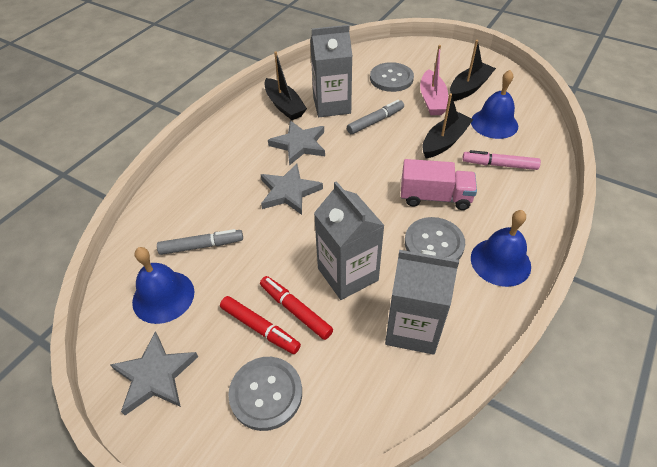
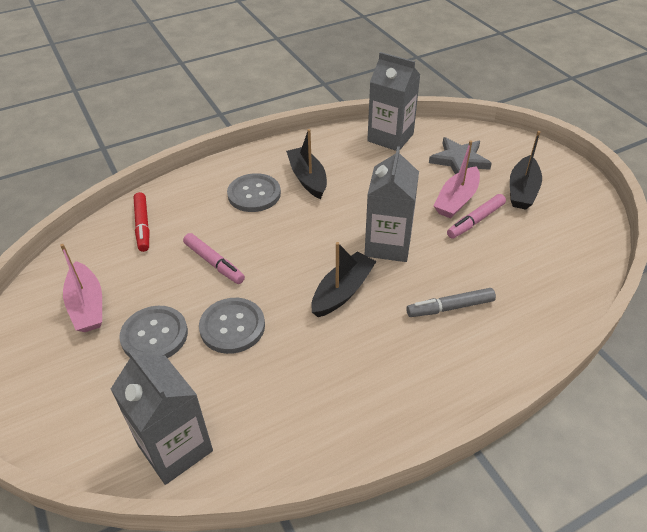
blue bell: [132,247,195,324] [471,70,518,139] [471,210,531,287] = 3 -> none = 0
grey marker: [157,229,243,255] [347,100,404,134] = 2 -> [406,288,496,317] = 1
grey star: [111,331,198,415] [261,163,323,215] [268,121,325,166] = 3 -> [429,137,492,174] = 1
pink boat: [420,45,448,115] = 1 -> [60,244,102,332] [434,141,480,218] = 2
pink marker: [462,150,541,170] = 1 -> [183,233,245,284] [447,194,506,239] = 2
pink truck: [401,159,477,210] = 1 -> none = 0
red marker: [220,296,301,354] [260,276,333,340] = 2 -> [133,192,150,252] = 1

